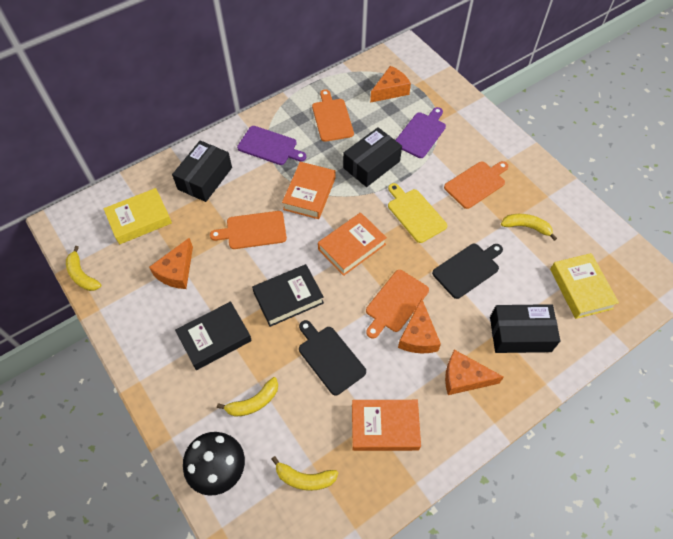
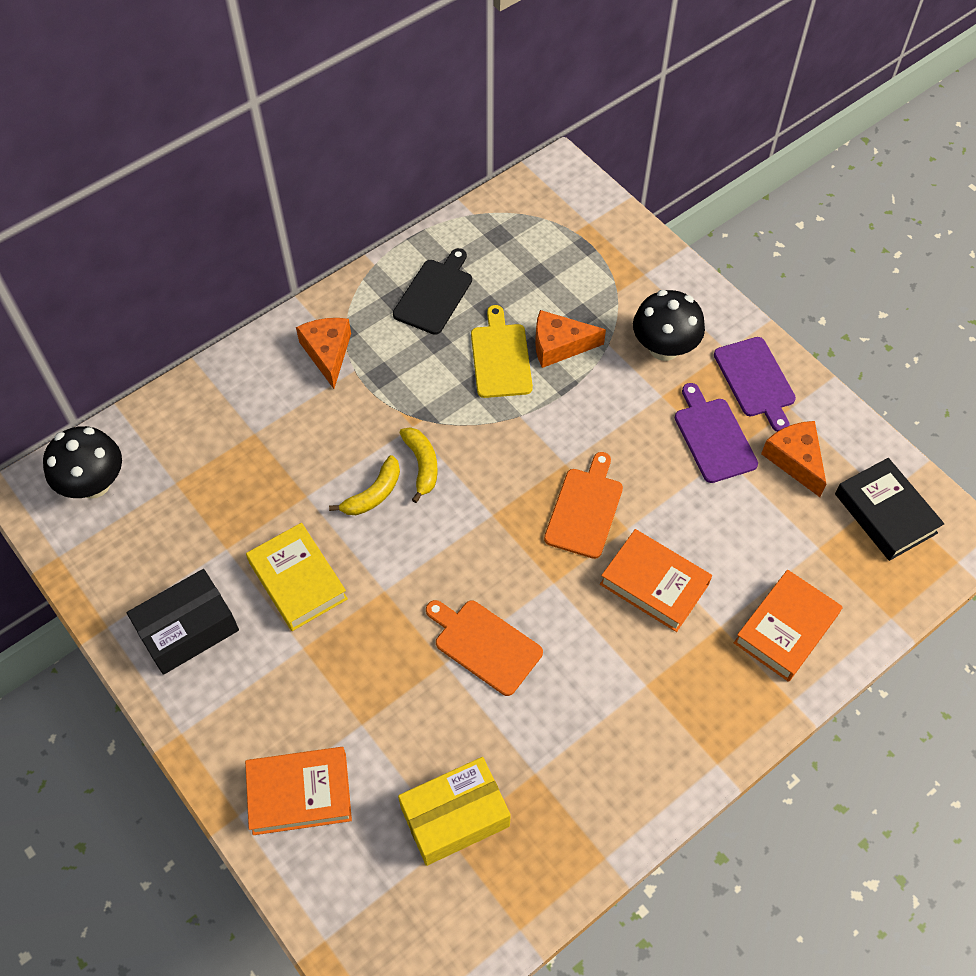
black book: [175,301,252,370] [252,264,324,327] = 2 -> [835,458,944,561] = 1
black box: [172,140,232,202] [343,127,402,187] [490,304,560,353] = 3 -> [127,569,239,675] = 1
black cutting board: [299,320,366,396] [432,244,503,299] = 2 -> [393,248,472,335] = 1
black mushroom: [183,432,245,496] = 1 -> [43,426,122,499] [633,290,705,361] = 2
orange cheese: [149,238,193,289] [370,66,411,103] [398,298,441,353] [445,350,504,395] = 4 -> [296,318,351,389] [535,310,606,368] [761,421,826,497] = 3
orange cutting board: [210,211,287,249] [312,89,354,142] [366,270,429,339] [444,161,508,209] = 4 -> [426,600,543,696] [544,452,623,559] = 2
yellow banana: [66,246,101,291] [217,377,278,417] [271,456,338,491] [501,214,557,241] = 4 -> [329,455,400,515] [400,427,438,503] = 2
yellow book: [103,188,172,244] [550,253,619,319] = 2 -> [246,523,348,631] = 1
yellow box: none = 0 -> [398,757,511,866] = 1

